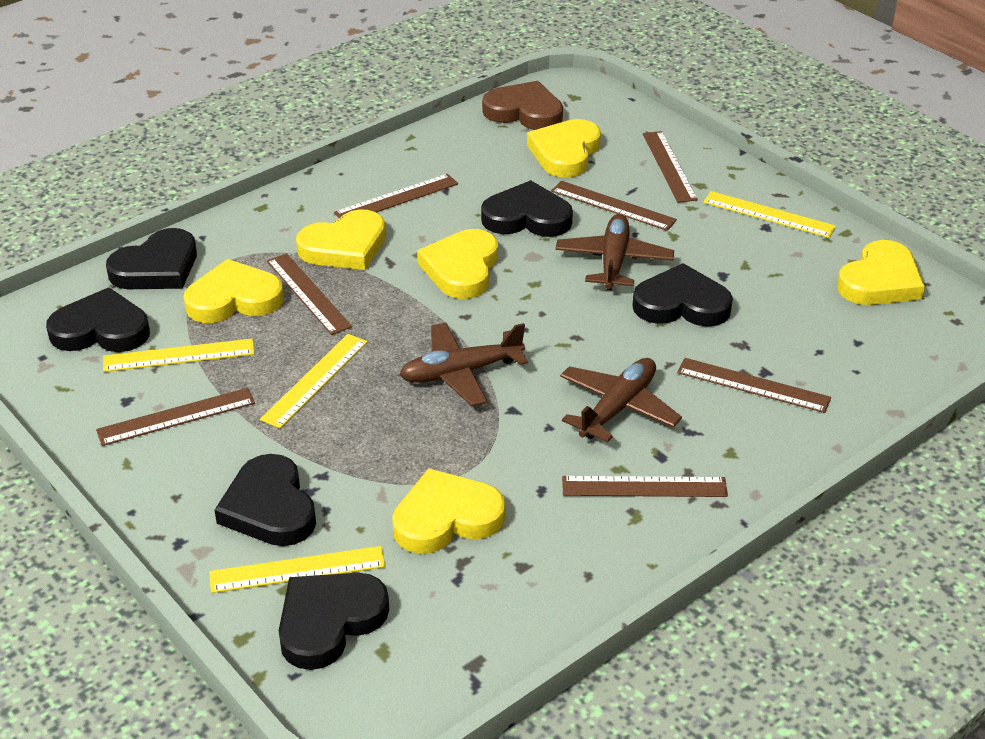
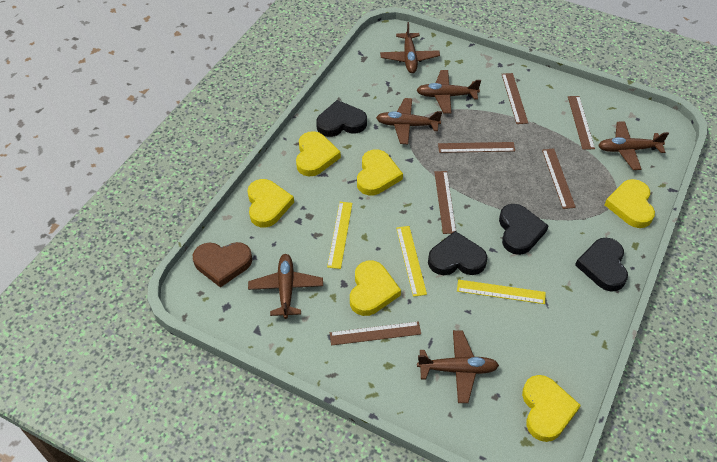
black heart: [46,287,150,352] [106,228,197,289] [215,454,316,546] [279,573,389,670] [481,180,573,237] [632,263,733,327] = 6 -> [316,100,367,137] [428,231,487,275] [499,204,549,255] [575,238,628,292] = 4
brown plane: [399,322,528,406] [555,214,674,290] [560,358,682,442] = 3 -> [248,254,323,319] [376,98,442,144] [380,22,440,73] [417,70,481,114] [417,330,499,403] [598,121,669,170] = 6
brown ruler: [96,388,255,446] [267,253,352,335] [334,174,458,218] [551,181,677,231] [562,476,728,497] [643,131,698,203] [677,358,831,413] = 7 -> [330,321,421,346] [435,171,456,234] [438,142,515,153] [502,73,528,124] [542,148,576,209] [568,96,595,150] = 6
yellow ruler: [103,338,254,372] [209,546,385,593] [260,334,368,428] [703,191,836,238] = 4 -> [327,202,352,269] [396,226,427,297] [457,280,546,304] = 3

